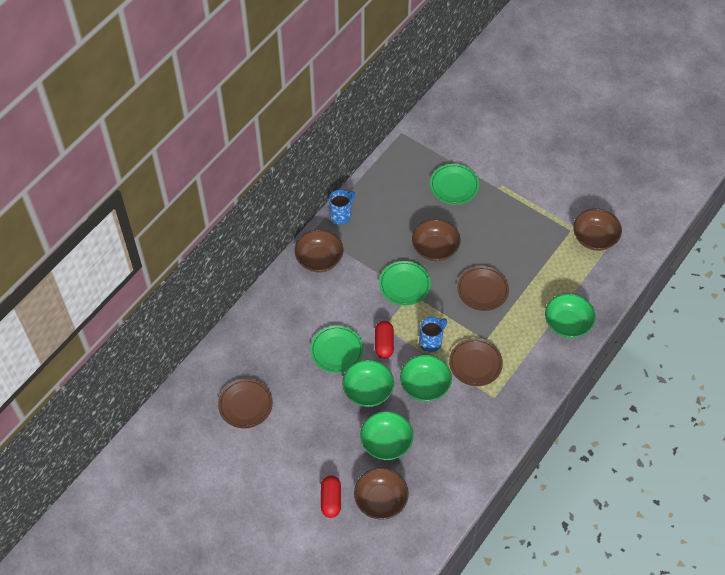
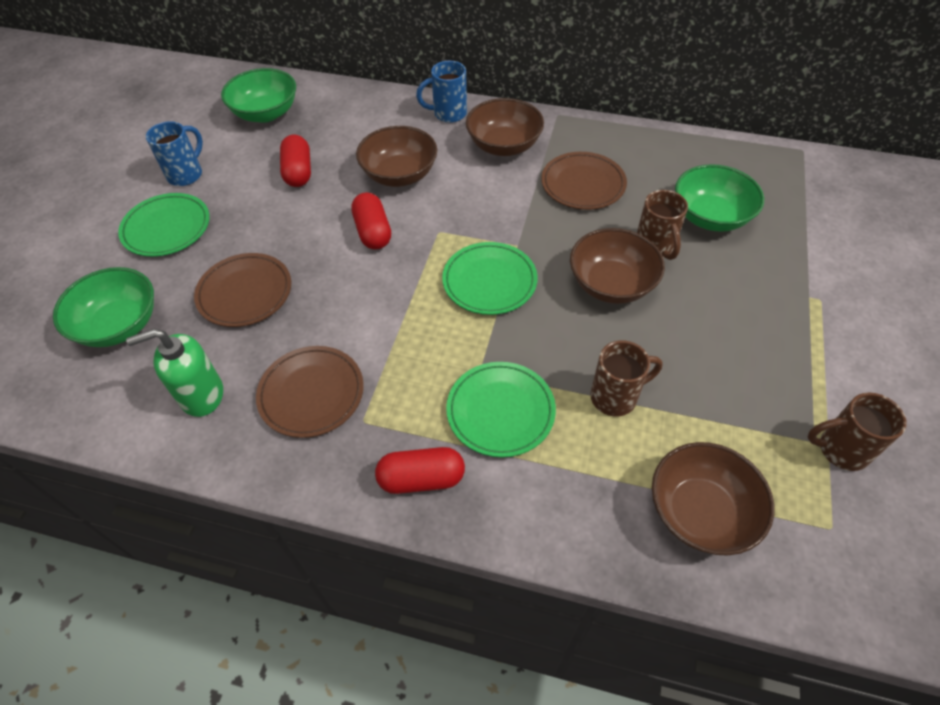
brown mug: none = 0 -> [590,340,663,416] [637,190,688,260] [807,393,907,471] = 3
green bowl: [342,360,394,407] [360,411,413,460] [400,355,452,402] [545,293,596,338] = 4 -> [53,267,154,347] [221,68,296,123] [675,164,764,232] = 3
green soap dispenser: none = 0 -> [126,329,223,417] = 1
red capsule: [321,475,341,518] [375,321,394,359] = 2 -> [280,135,311,187] [351,192,391,249] [375,447,465,494] = 3

